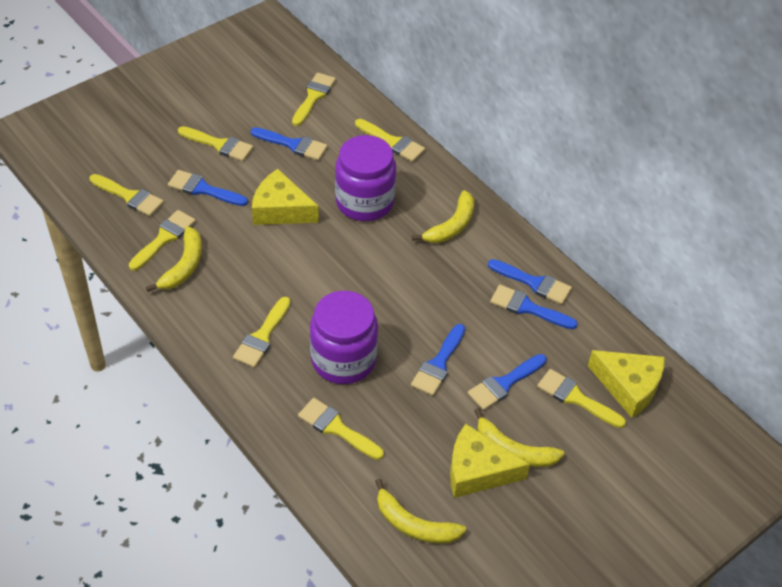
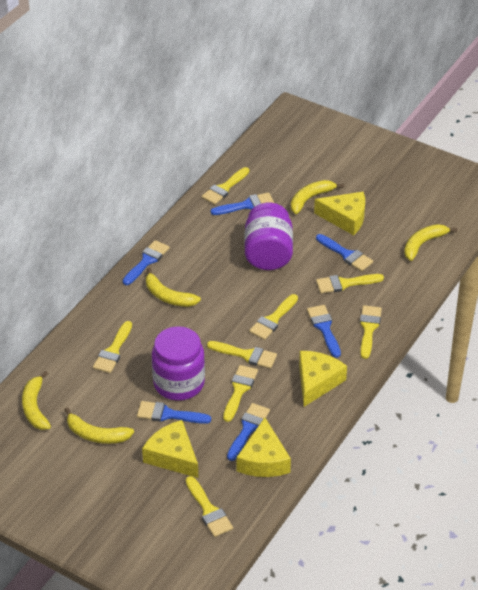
yellow banana: [146,226,202,292] [375,479,466,544] [412,190,474,243] [474,408,564,467] = 4 -> [22,371,51,430] [65,407,134,444] [146,268,201,307] [291,180,344,214] [404,224,457,261] = 5
yellow cheese: [252,169,319,225] [450,424,530,498] [588,350,665,418] = 3 -> [142,420,198,478] [237,417,291,477] [299,351,347,407] [314,192,365,235] = 4

